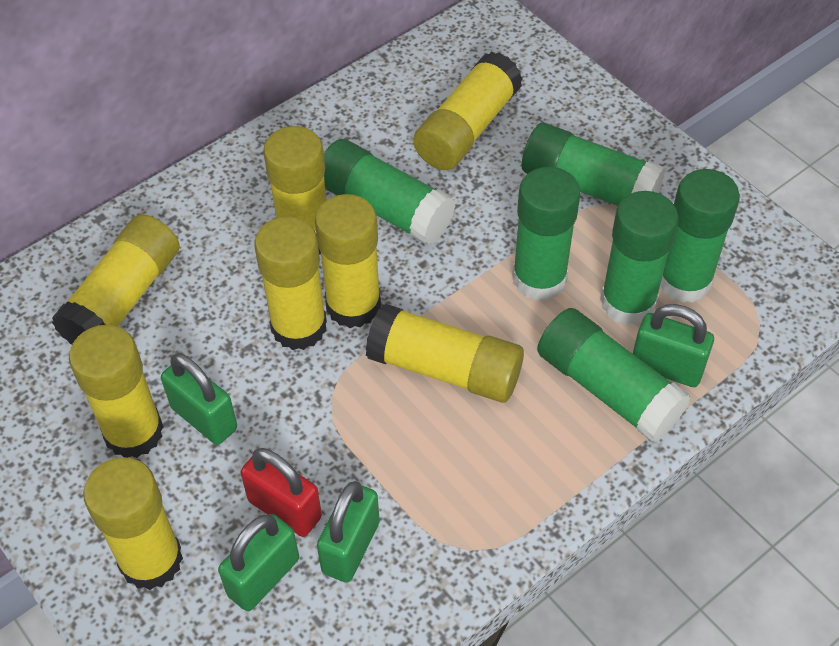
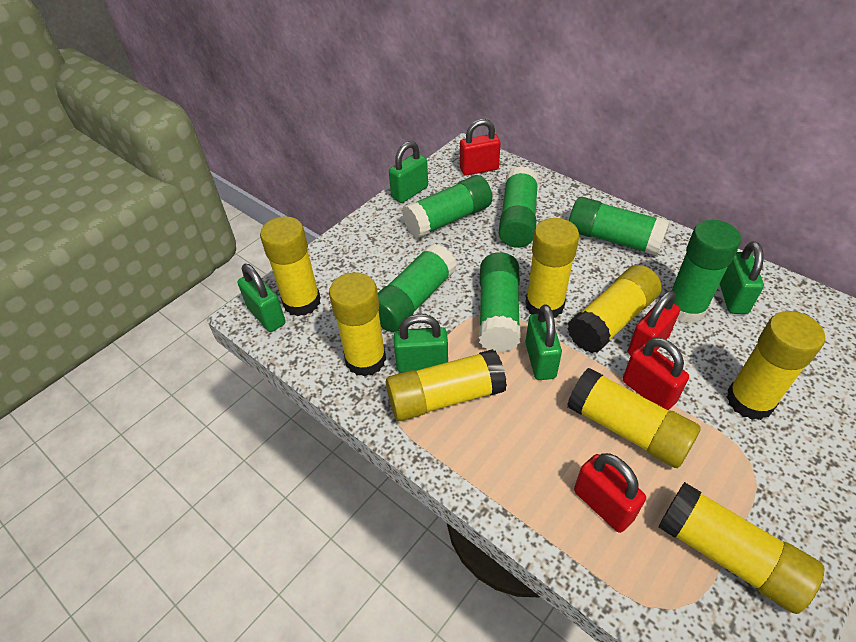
green padlock: [161,353,237,445] [218,514,299,611] [317,481,380,583] [633,304,714,387] = 4 -> [238,264,286,332] [389,141,428,203] [394,314,448,373] [525,304,562,380] [720,241,764,314] = 5
red padlock: [241,448,322,537] = 1 -> [460,119,501,176] [574,453,646,533] [623,337,689,410] [628,290,680,355] = 4

